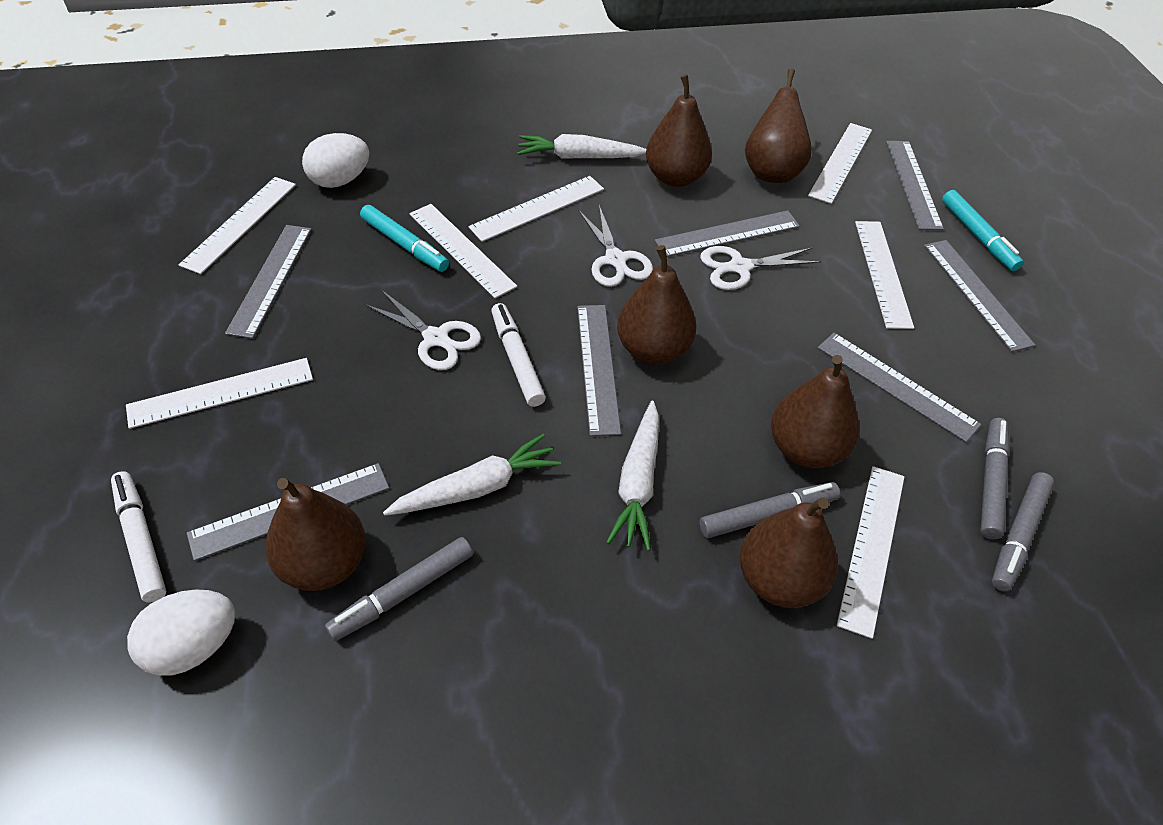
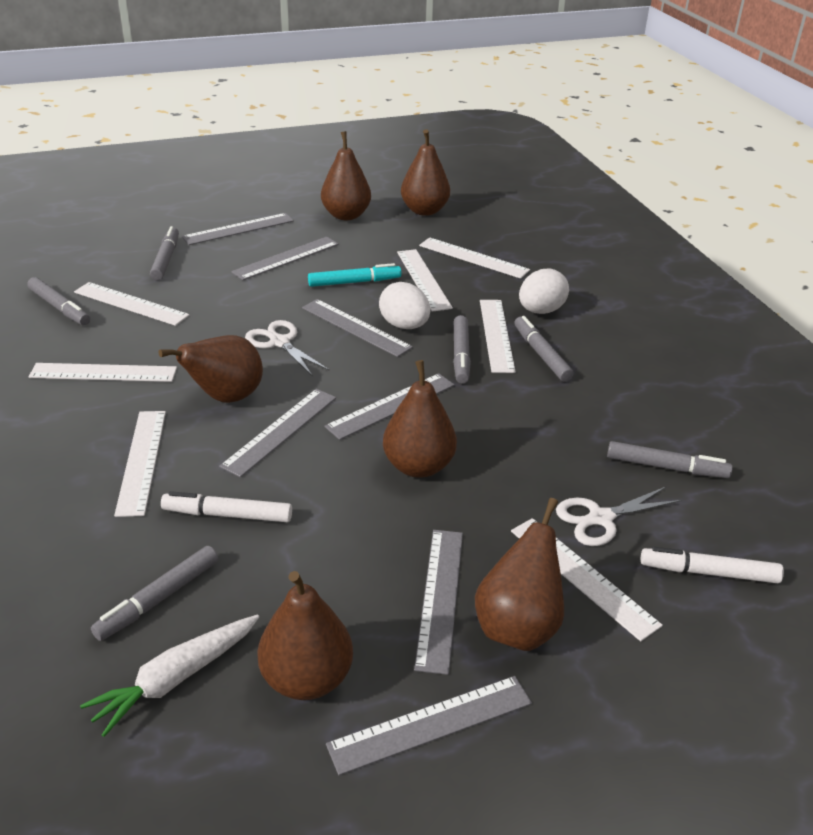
grey marker: [325,537,473,641] [700,482,840,538] [980,418,1010,539] [992,472,1054,592] = 4 -> [27,277,90,325] [91,546,218,641] [150,226,179,281] [453,315,471,384] [514,316,574,382] [607,441,733,478] = 6
turquoise marker: [360,205,449,272] [942,190,1024,271] = 2 -> [308,263,402,287] = 1
white carrot: [383,434,561,516] [517,134,646,159] [606,401,659,551] = 3 -> [80,615,259,737] = 1
white scissors: [364,290,481,370] [579,205,653,287] [700,246,821,290] = 3 -> [245,320,330,377] [556,486,682,546] = 2

